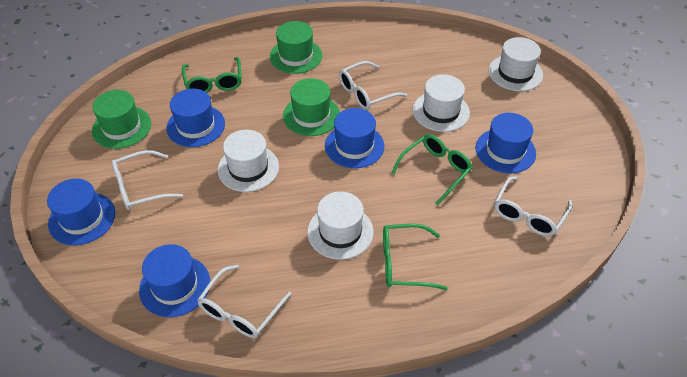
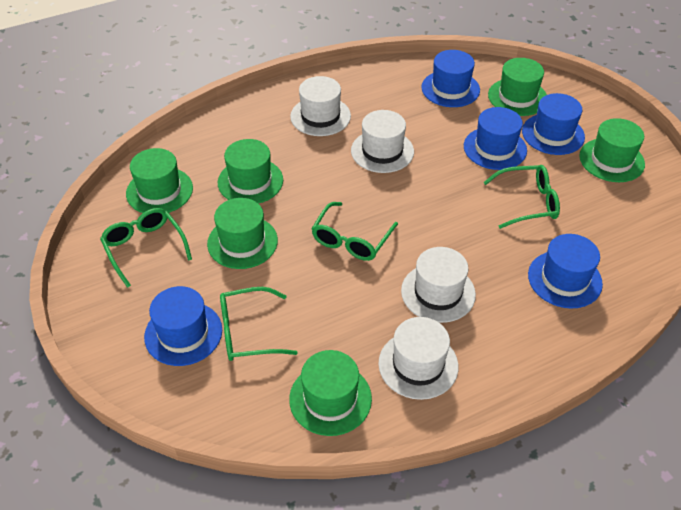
green glasses: [182,57,242,93] [383,224,448,290] [391,134,473,205] = 3 -> [100,208,192,288] [220,287,298,361] [312,202,398,261] [483,165,560,229] = 4
green hat: [92,90,151,149] [270,21,322,74] [283,78,340,136] = 3 -> [126,148,193,213] [207,198,278,269] [218,139,283,204] [289,350,372,436] [488,58,547,116] [579,118,645,182] = 6
white glasses: [112,150,183,210] [197,265,291,338] [339,61,407,110] [495,176,572,236] = 4 -> none = 0

